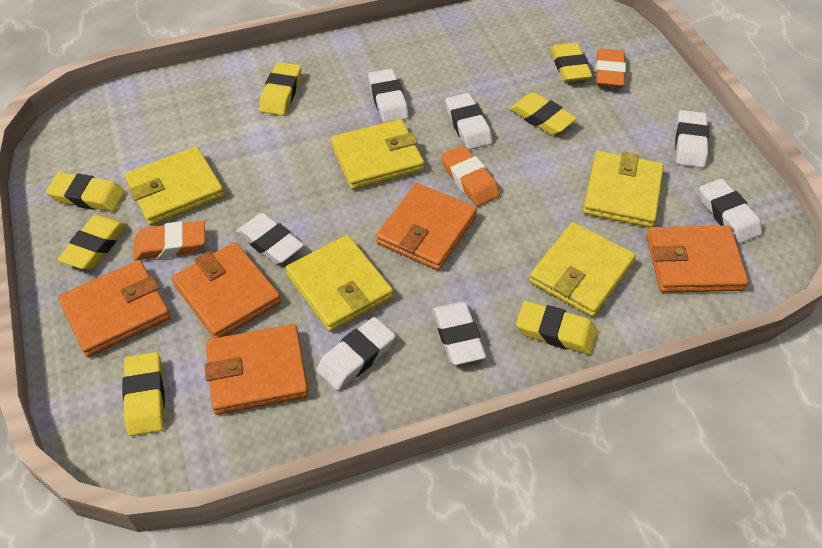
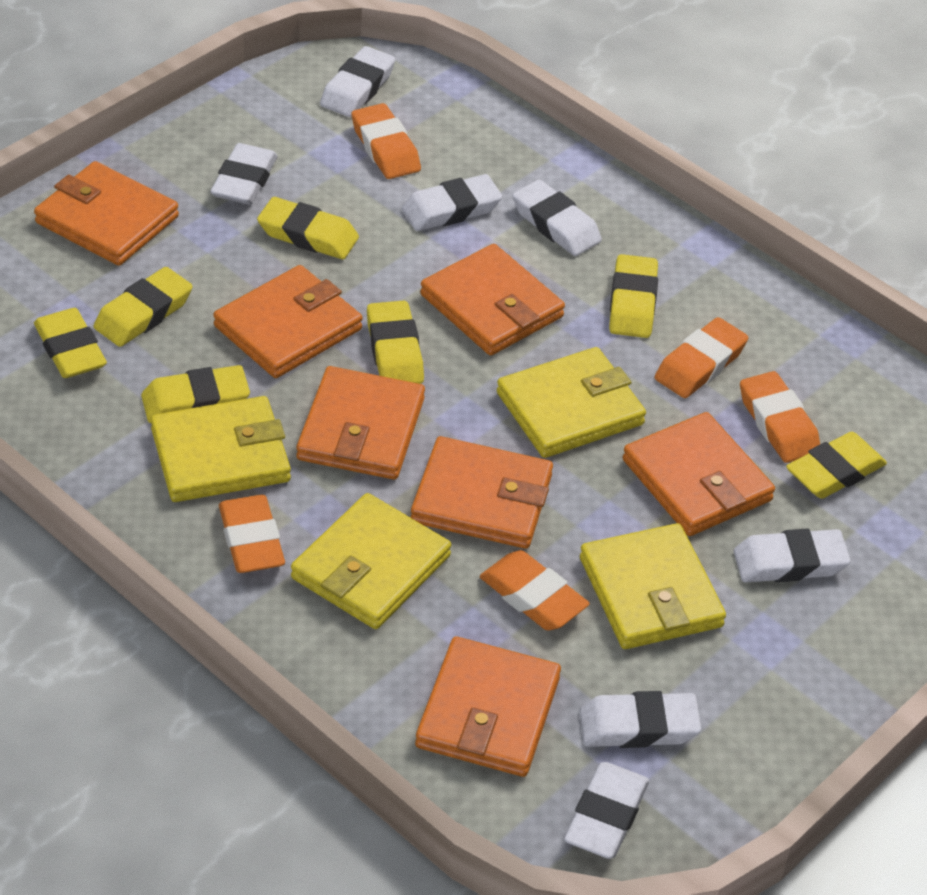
orange eraser: [133,221,205,260] [441,145,500,206] [595,48,626,88] = 3 -> [219,495,285,573] [351,103,421,179] [480,550,590,630] [655,317,748,398] [740,371,820,463] = 5
orange wallet: [58,260,171,357] [172,242,281,338] [205,324,309,415] [376,183,477,270] [647,226,748,293] = 5 -> [34,161,179,266] [213,265,363,378] [296,366,425,479] [411,436,553,549] [415,636,561,777] [420,244,565,355] [623,412,775,536] = 7
yellow wallet: [124,146,224,226] [286,235,393,332] [331,119,424,190] [529,222,636,317] [583,151,664,228] = 5 -> [151,396,291,502] [291,493,451,629] [497,347,646,458] [580,523,726,649] = 4

